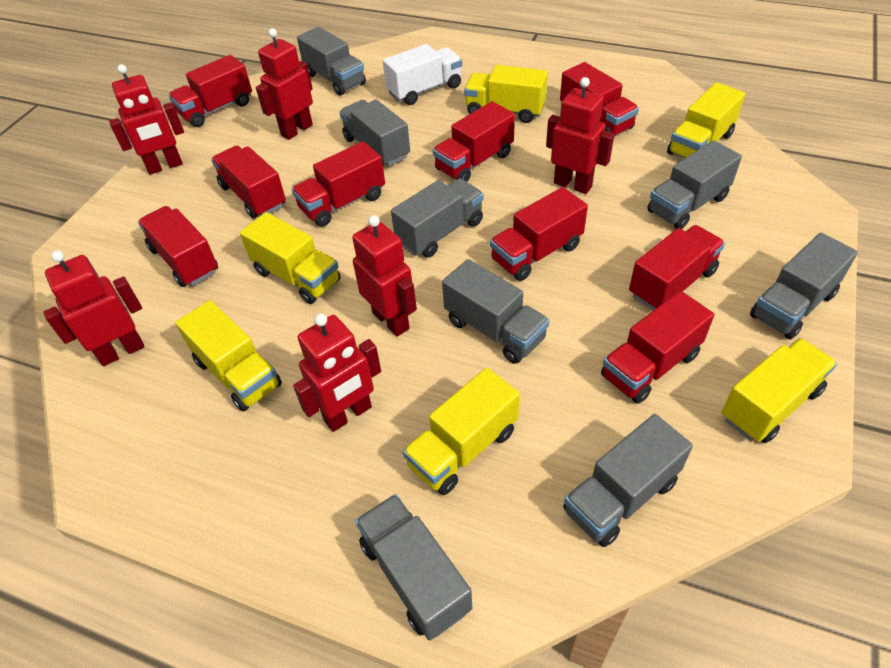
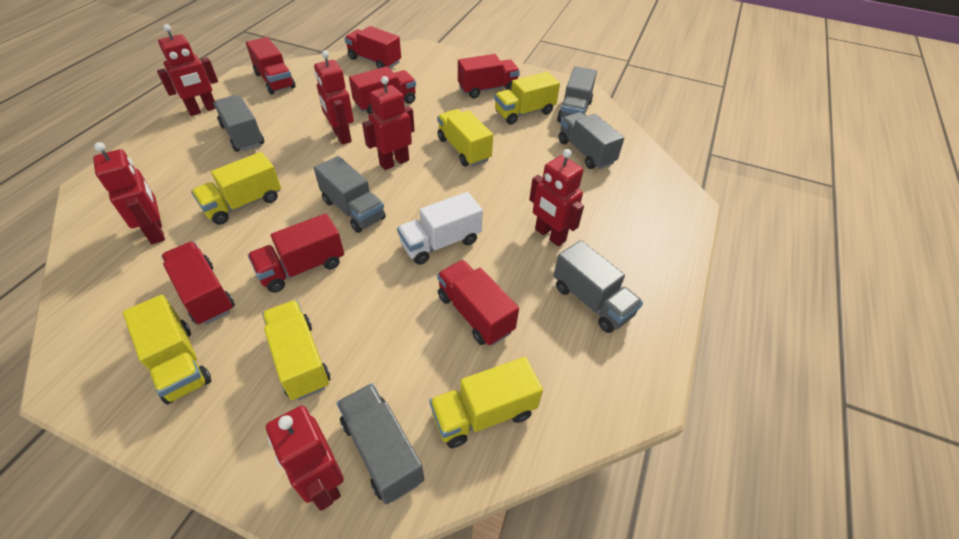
grey truck: [297,27,366,96] [340,100,410,166] [355,494,472,640] [391,178,484,258] [442,259,549,364] [563,414,693,547] [647,140,742,229] [750,233,858,340] = 8 -> [213,95,264,152] [314,156,386,233] [337,383,424,504] [553,240,643,333] [557,66,597,122] [559,112,624,169] = 6
red truck: [138,206,218,287] [168,55,252,127] [211,146,286,218] [292,141,385,227] [433,101,515,182] [490,187,588,281] [560,62,639,137] [601,291,714,404] [629,225,725,310] = 9 -> [161,241,235,325] [246,37,295,94] [248,213,344,292] [345,26,401,68] [349,66,416,114] [437,260,519,346] [458,54,520,98] = 7

